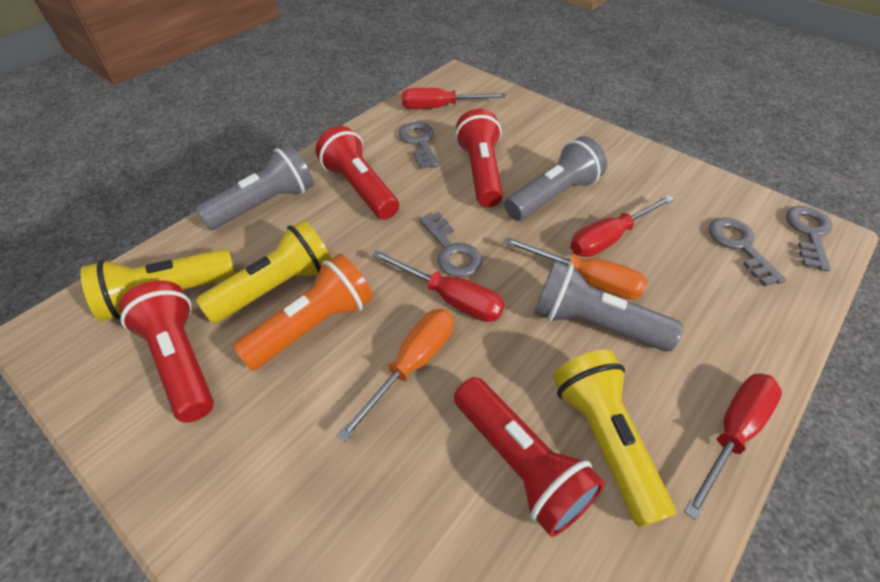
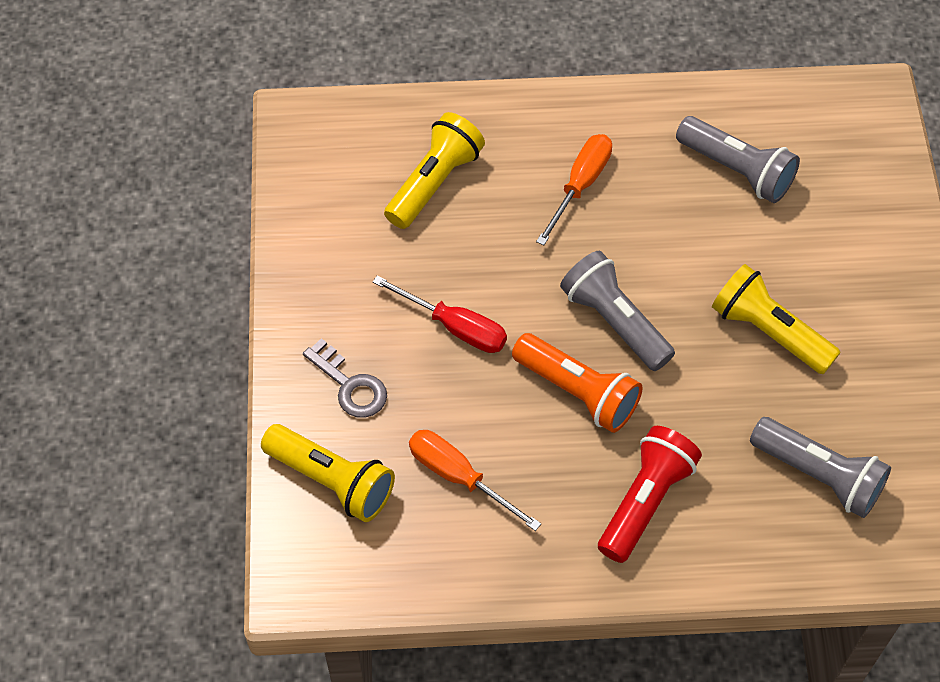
grey key: [399,122,440,169] [420,212,482,277] [709,218,786,287] [786,206,832,271] = 4 -> [303,338,387,418] = 1
red flashlight: [119,280,214,423] [315,126,399,220] [454,377,605,537] [455,109,503,207] = 4 -> [598,426,702,563] = 1
red screwdriver: [372,250,505,322] [402,88,506,109] [570,195,674,257] [684,373,782,520] = 4 -> [373,275,507,353] = 1

